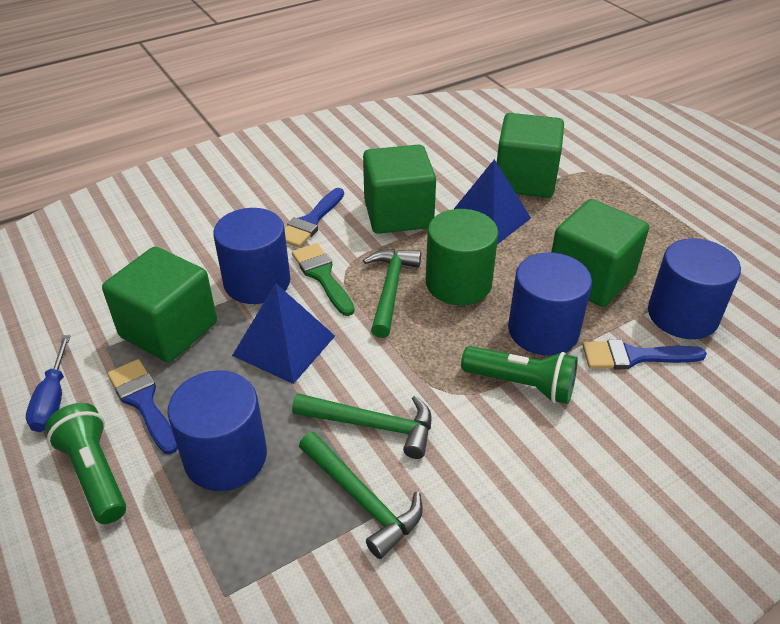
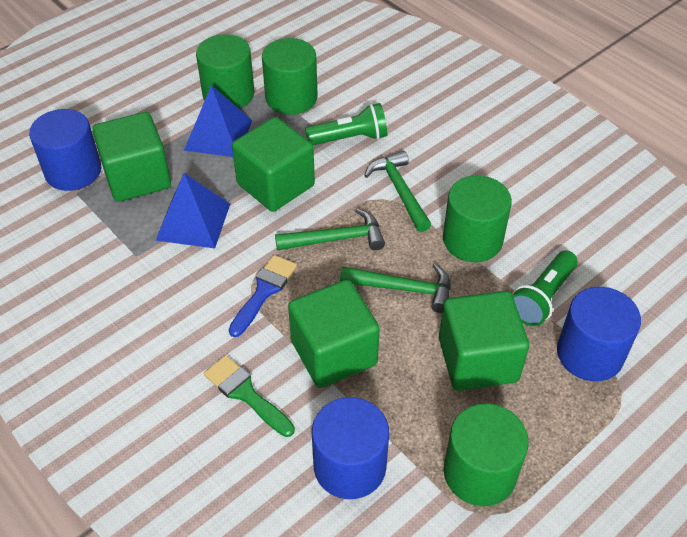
blue brush: [108,359,178,454] [284,188,344,248] [582,339,707,370] = 3 -> [229,255,297,337] = 1
blue cylinder: [168,370,267,491] [213,208,290,304] [508,253,592,355] [648,238,741,339] = 4 -> [29,109,101,191] [312,397,389,499] [557,287,641,381] = 3
blue screwdriver: [26,335,70,432] = 1 -> none = 0
green cylinder: [426,209,498,305] = 1 -> [196,34,255,108] [262,38,317,115] [443,175,512,262] [444,404,529,506] = 4

